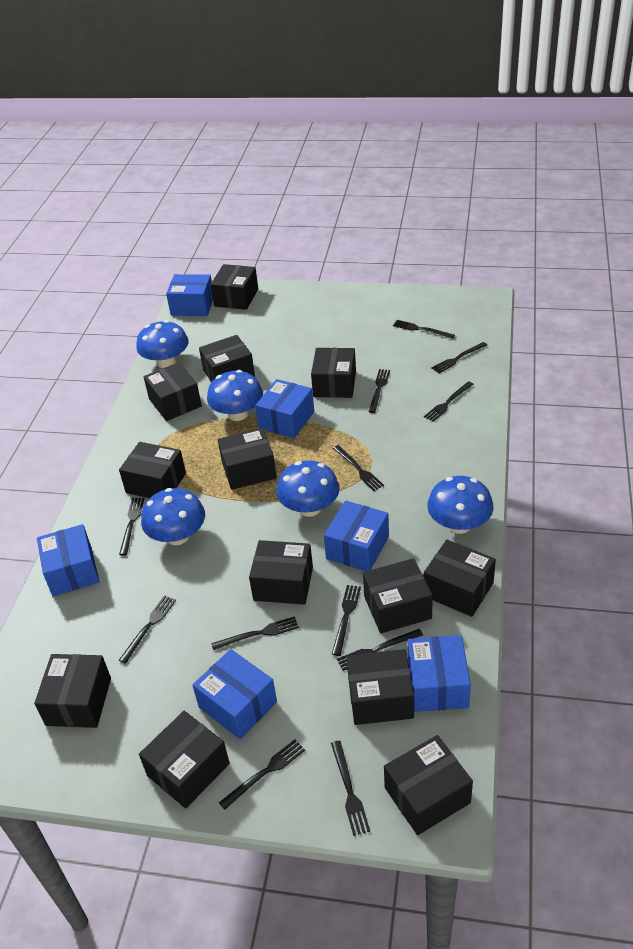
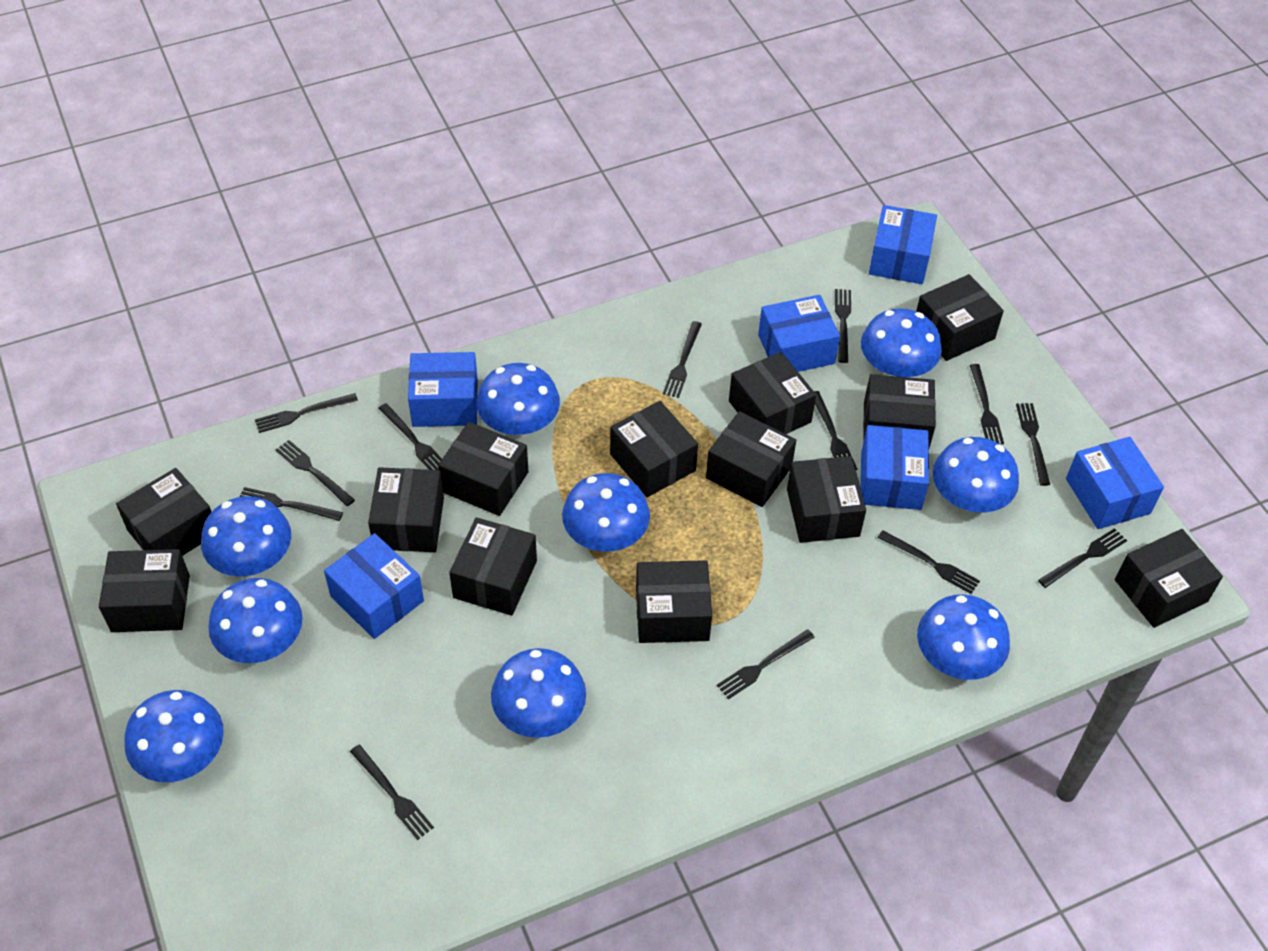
black fork: [119,498,145,555] [119,595,176,664] [211,616,299,650] [219,739,305,810] [331,741,370,836] [332,585,361,656] [333,445,384,491] [337,629,423,671] [368,369,390,413] [393,320,455,339] [424,381,474,422] [431,342,487,373] = 12 -> [240,487,343,521] [255,393,358,433] [276,440,355,506] [350,744,434,840] [378,403,442,470] [663,321,702,398] [717,629,815,699] [814,391,857,470] [835,289,851,363] [878,530,980,594] [970,364,1004,444] [1016,403,1050,486] [1038,528,1127,588] = 13
blue mushroom: [136,320,189,368] [141,488,205,545] [207,370,263,421] [276,460,340,517] [427,476,494,534] = 5 -> [125,690,224,782] [201,496,291,576] [208,578,302,663] [476,363,560,436] [491,648,586,738] [562,473,650,552] [861,308,942,377] [917,594,1010,680] [933,437,1019,513] = 9

